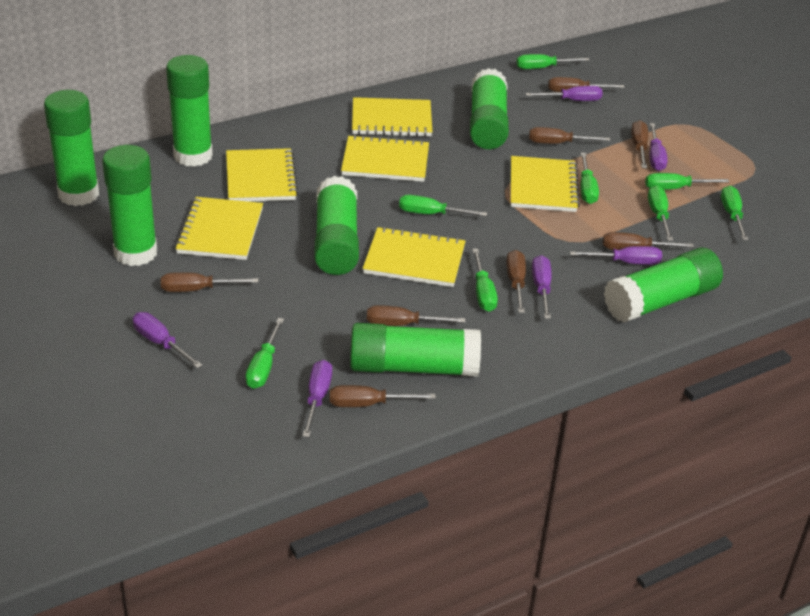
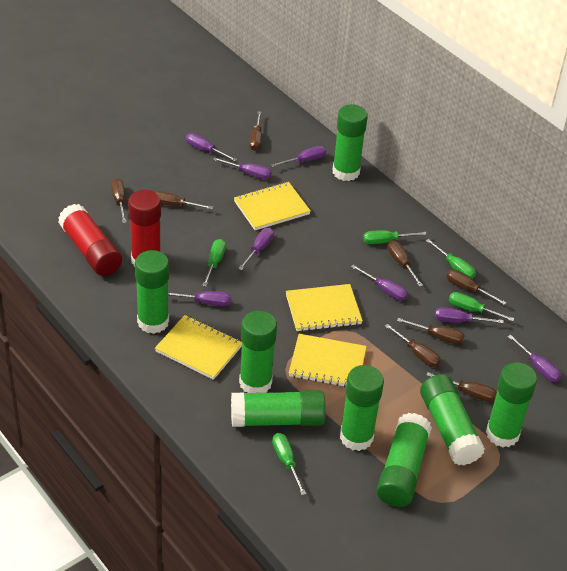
green glue stick: [44,90,99,206] [102,145,157,266] [166,55,213,167] [314,176,359,275] [350,323,481,377] [470,68,509,149] [604,247,723,323] = 7 -> [135,250,169,334] [231,390,326,427] [239,311,277,393] [332,104,368,181] [340,365,384,451] [377,413,432,507] [420,374,485,465] [486,362,537,447] = 8
green screwdriver: [245,318,284,389] [399,195,487,216] [472,249,498,312] [516,54,590,69] [580,153,599,204] [645,173,729,190] [648,185,673,241] [721,186,748,241] = 8 -> [202,239,226,287] [272,433,306,495] [363,230,427,244] [426,239,476,279] [449,292,514,321] = 5
purple screwdriver: [133,312,203,369] [302,360,332,438] [526,86,602,101] [532,255,551,319] [570,246,662,265] [650,123,668,171] = 6 -> [168,291,231,306] [186,133,237,161] [213,157,272,179] [238,228,274,270] [271,146,326,167] [351,265,408,301] [435,307,503,323] [508,335,562,382] = 8
red glue stick: none = 0 -> [58,204,122,276] [128,190,161,267] = 2
yellow notebook: [175,197,263,260] [226,148,299,202] [341,135,429,182] [352,97,432,137] [363,227,465,287] [511,156,580,212] = 6 -> [155,315,242,380] [234,182,311,230] [286,284,363,332] [289,334,367,387] = 4

